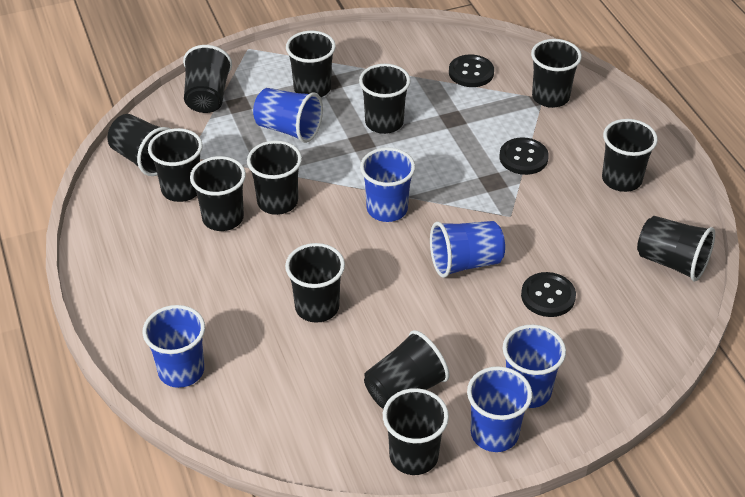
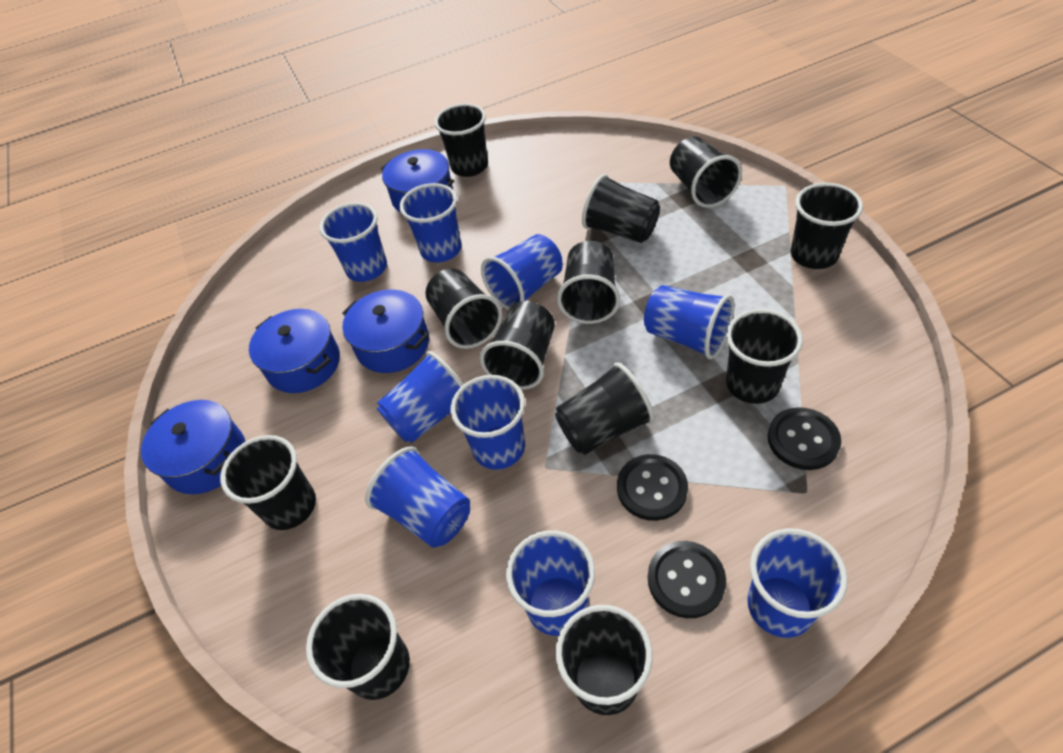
black cup: [107,114,170,176] [148,128,203,202] [183,45,232,113] [190,156,246,231] [247,140,302,215] [285,243,345,323] [286,31,336,97] [359,64,411,134] [364,330,450,409] [383,388,449,475] [531,39,582,108] [602,119,658,192] [637,216,715,281] = 13 -> [220,435,316,530] [306,594,410,700] [425,268,502,349] [434,103,488,177] [480,301,555,390] [555,362,655,455] [556,605,653,715] [557,241,620,324] [582,174,660,243] [670,137,742,208] [726,309,803,404] [791,183,863,269] = 12
blue cup: [143,305,205,388] [253,88,323,143] [360,147,415,222] [430,221,505,278] [467,366,532,452] [503,324,566,408] = 6 -> [319,202,387,282] [365,446,470,548] [377,351,464,443] [400,183,462,262] [451,375,525,470] [481,234,563,310] [506,530,595,636] [644,285,734,359] [747,528,848,638] = 9
blue pot: none = 0 -> [141,400,245,494] [249,309,340,393] [342,289,429,373] [381,149,454,213] = 4

